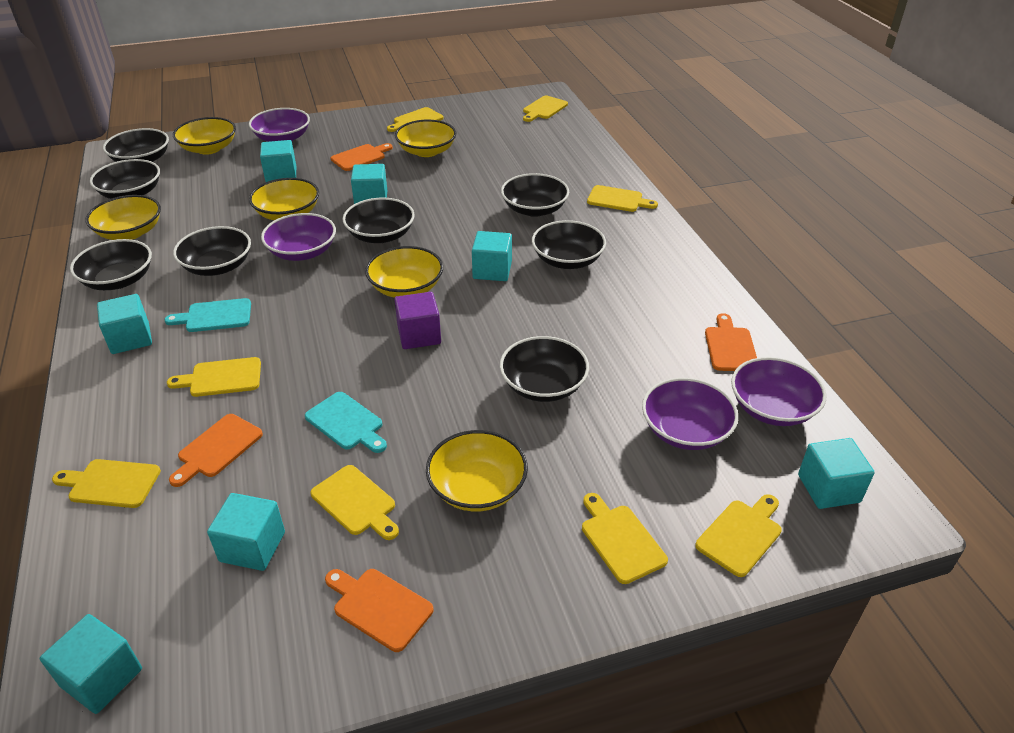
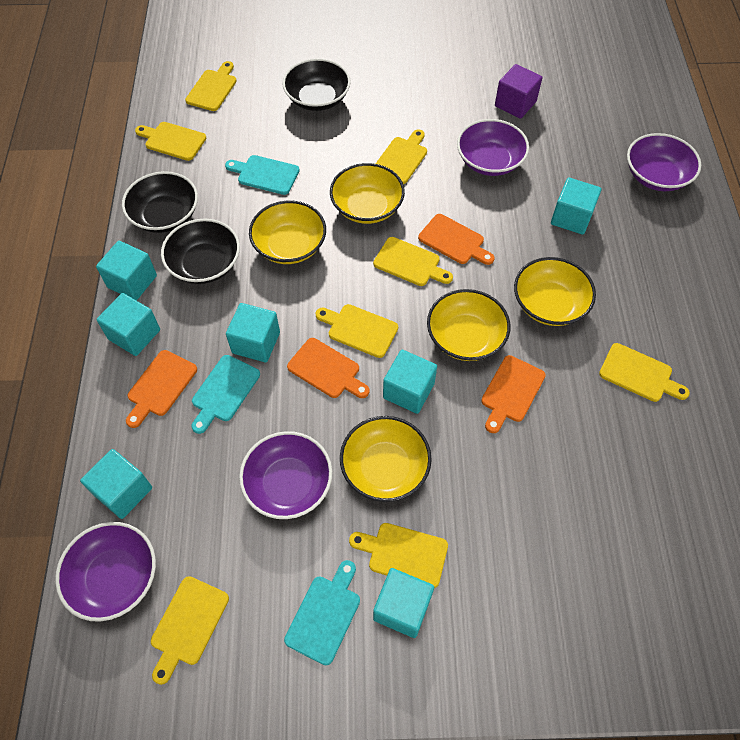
black bowl: [70,239,152,290] [90,159,160,199] [103,128,169,162] [173,226,251,276] [343,198,415,243] [500,336,589,402] [501,173,569,217] [532,220,606,269] = 8 -> [122,171,198,233] [161,219,240,284] [282,58,351,111] = 3
turquoise cutting board: [164,298,251,332] [305,392,387,453] = 2 -> [192,355,260,434] [225,155,300,195] [284,560,360,665] = 3
yellow bowl: [85,195,161,240] [173,117,236,155] [249,178,319,220] [365,246,443,298] [395,120,456,157] [426,430,528,512] = 6 -> [249,201,326,264] [330,163,405,224] [340,416,432,502] [427,289,511,361] [514,257,596,326] = 5

